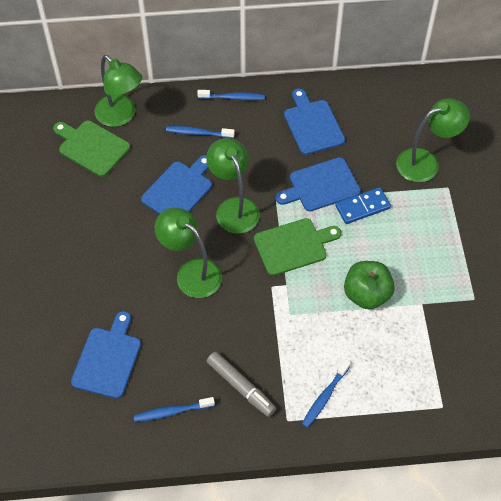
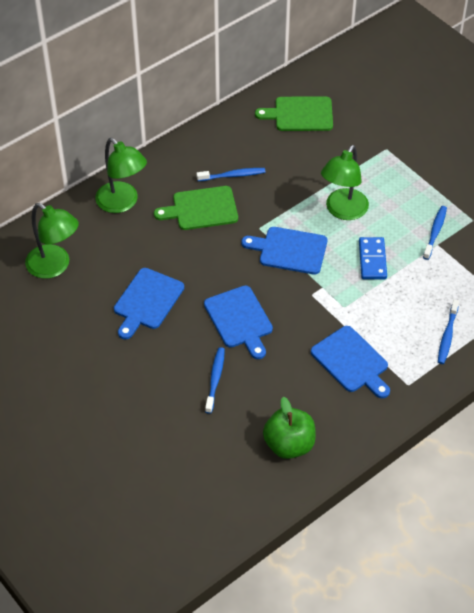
green lamp: [95,55,142,127] [155,207,222,298] [206,138,260,234] [396,98,470,182] = 4 -> [25,203,79,279] [95,138,147,213] [321,145,369,220] = 3
grey marker: [207,352,276,417] = 1 -> none = 0

